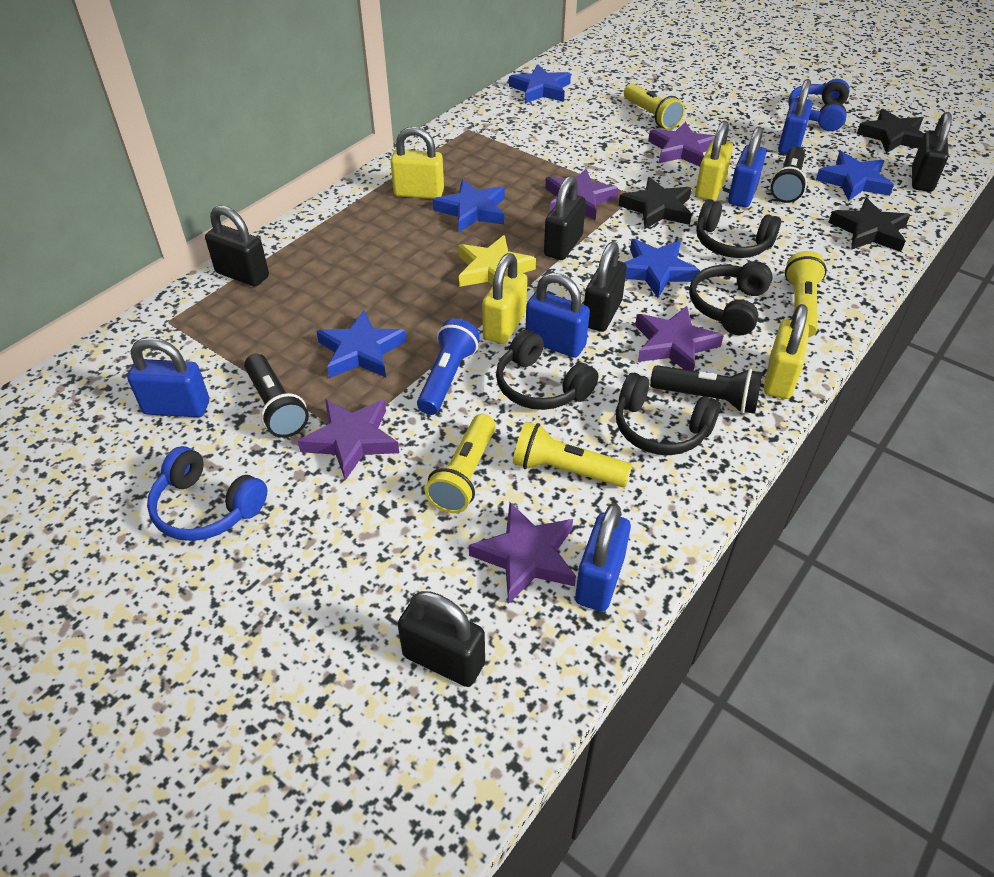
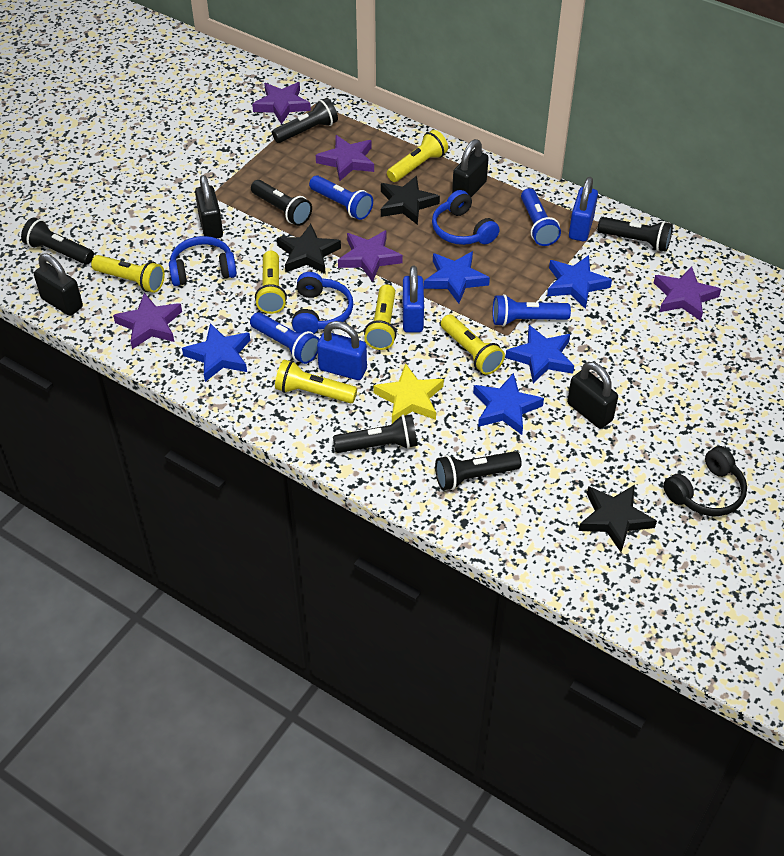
black flashlight: [244,354,309,438] [650,365,763,414] [770,147,807,203] = 3 -> [21,217,94,264] [251,180,312,226] [272,98,338,143] [333,414,417,453] [435,451,522,490] [598,217,673,252] = 6
black headphones: [496,329,598,410] [616,373,721,455] [689,261,773,335] [696,199,781,258] = 4 -> [663,446,747,516] = 1
black padlock: [205,205,269,287] [398,591,485,687] [544,176,586,260] [584,242,627,332] [912,112,952,192] = 5 -> [34,254,83,316] [195,175,223,238] [452,139,489,197] [567,362,618,429] = 4
blue flashlight: [417,318,480,415] = 1 -> [250,312,319,364] [309,175,373,220] [492,294,571,326] [521,188,561,246] = 4
blue headphones: [147,446,267,541] [788,79,849,131] = 2 -> [169,236,237,286] [292,272,353,334] [432,190,500,245] = 3
blue padlock: [127,337,209,417] [526,273,590,358] [575,503,631,612] [728,126,766,207] [778,79,812,155] = 5 -> [317,321,367,380] [403,266,424,333] [569,177,598,241] = 3
yellow flashlight: [425,414,496,513] [513,421,632,487] [624,83,685,129] [785,251,827,337] = 4 -> [91,255,165,293] [255,251,287,314] [275,360,357,403] [364,284,397,350] [387,130,448,182] [441,315,505,375] = 6
yellow padlock: [390,127,444,199] [482,253,527,344] [695,121,733,201] [764,304,809,399] = 4 -> none = 0

